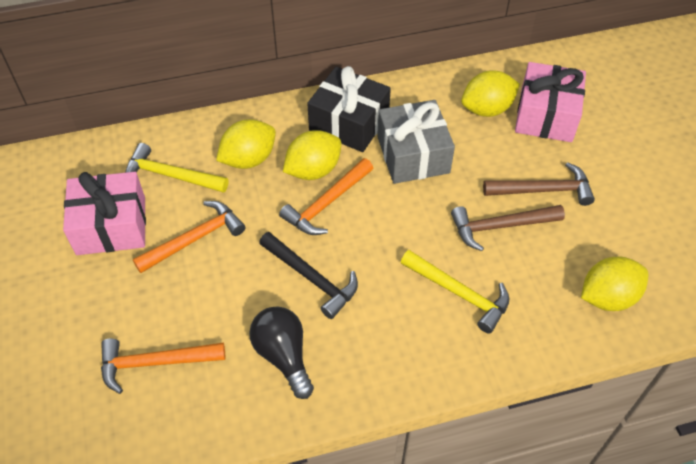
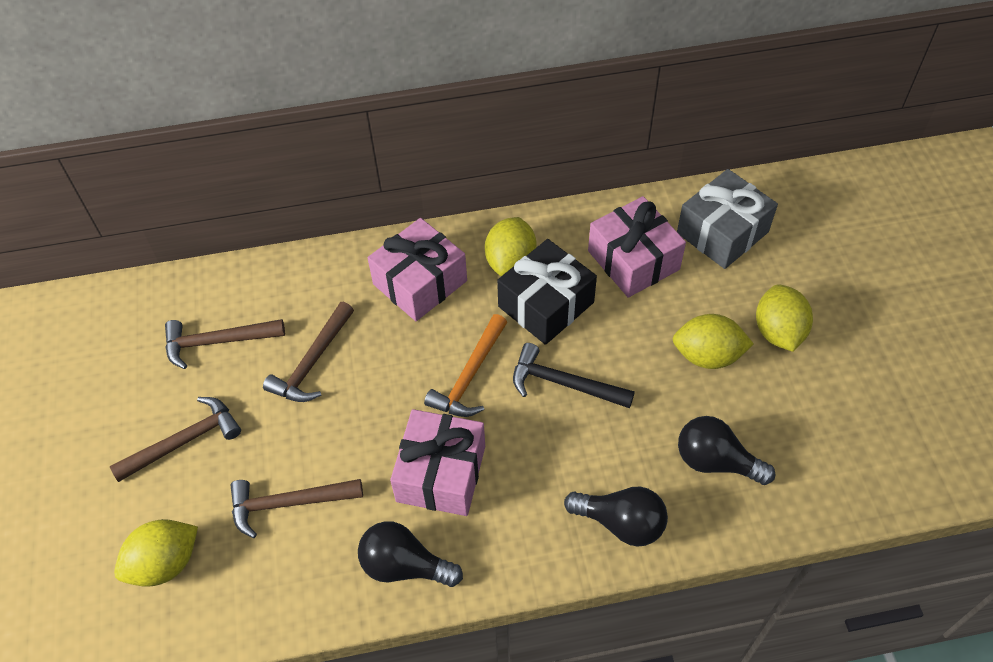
black light bulb: [249,306,314,399] = 1 -> [358,521,463,587] [564,487,668,547] [678,416,775,485] = 3
brown hammer: [451,205,565,251] [483,162,595,206] = 2 -> [110,397,241,482] [165,319,285,369] [231,479,363,538] [263,302,354,402] = 4
orange hammer: [101,338,225,394] [133,201,245,273] [279,158,373,235] = 3 -> [424,314,507,417] = 1
pink gift: [63,172,146,255] [515,62,586,142] = 2 -> [368,218,467,321] [390,409,485,516] [588,196,686,297] = 3
yellow hammer: [125,143,228,193] [401,250,509,334] = 2 -> none = 0

